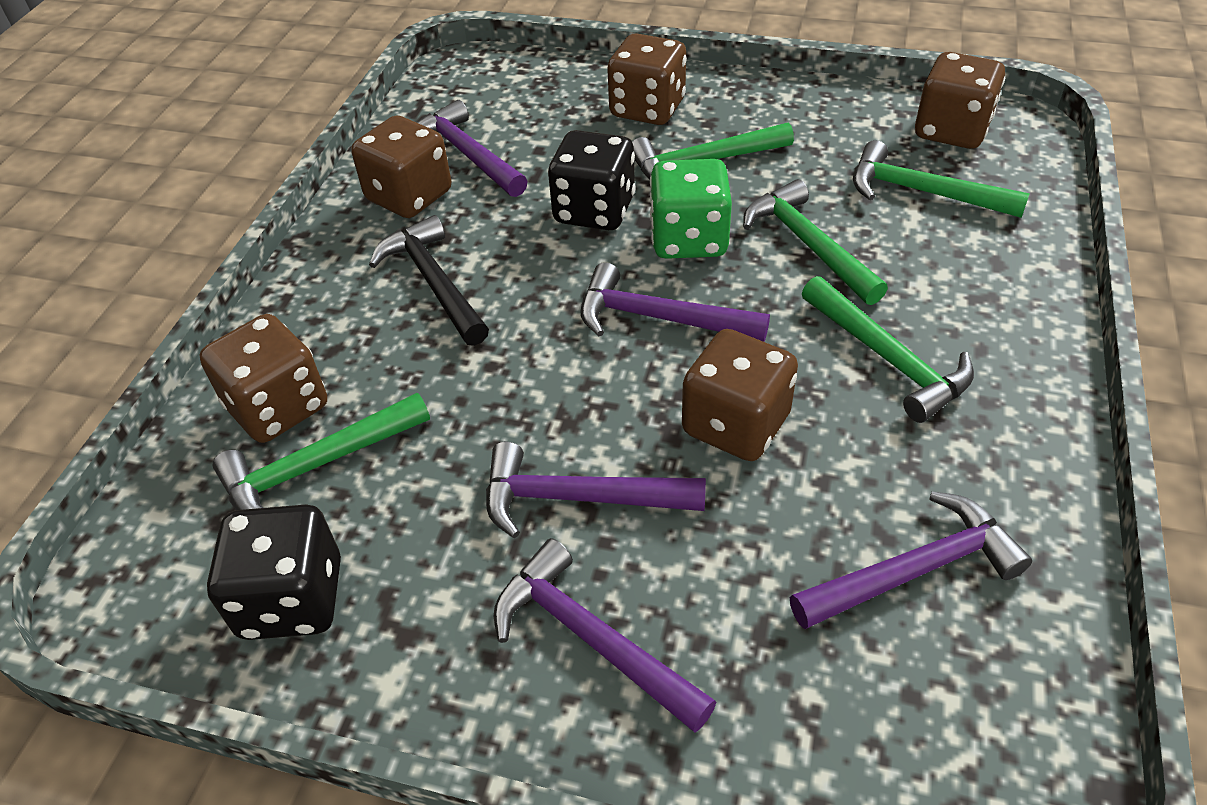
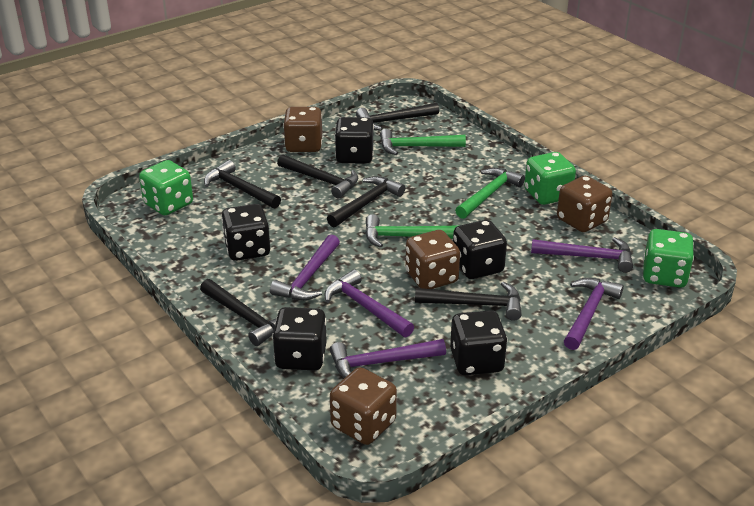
black dice: [207,505,341,640] [548,130,636,230] = 2 -> [221,204,270,261] [272,307,327,370] [335,117,374,164] [450,310,507,375] [453,220,507,279] = 5
black hammer: [369,215,489,346] = 1 -> [200,279,276,346] [204,160,281,208] [277,154,358,199] [327,176,405,227] [356,103,439,130] [415,282,522,321] = 6
brown dice: [200,314,327,443] [351,116,451,218] [607,33,687,125] [682,329,798,461] [915,52,1005,149] = 5 -> [283,107,322,152] [330,367,397,445] [405,230,460,289] [557,176,612,232] = 4
green dice: [650,159,732,259] = 1 -> [139,160,193,215] [524,152,576,205] [643,229,694,288] = 3
green hammer: [213,393,430,510] [632,122,794,180] [743,179,888,305] [802,276,974,423] [853,140,1030,218] = 5 -> [365,214,457,248] [380,129,466,155] [455,168,525,219] = 3

